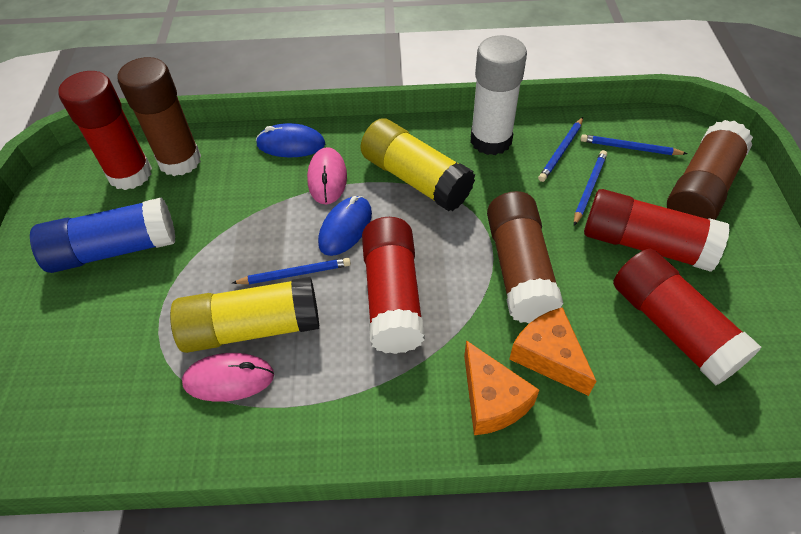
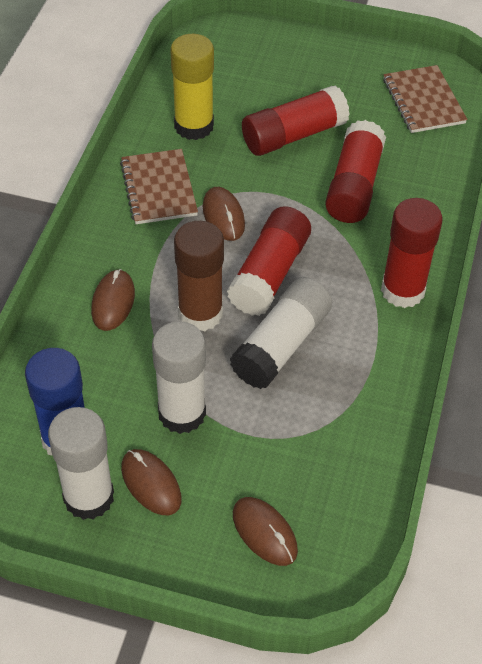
blue mouse: [256,123,325,157] [318,196,372,256] = 2 -> none = 0
blue pencil: [233,258,351,284] [538,117,583,182] [574,150,607,226] [580,134,687,155] = 4 -> none = 0
brown glue stick: [118,57,201,176] [487,191,564,323] [667,120,753,220] = 3 -> [174,221,224,331] = 1
brown mouse: none = 0 -> [91,269,135,331] [121,449,181,515] [203,187,245,241] [233,497,298,566] = 4
brown notebook: none = 0 -> [120,149,198,224] [383,65,467,133] = 2
orange cheese: [464,340,539,435] [509,307,596,396] = 2 -> none = 0
pink mouse: [182,353,274,402] [307,147,347,204] = 2 -> none = 0
white glue stick: [470,35,527,155] = 1 -> [48,407,114,520] [152,321,206,434] [230,277,332,389] = 3
yellow glue stick: [170,277,319,353] [361,118,475,211] = 2 -> [170,34,214,140] = 1

